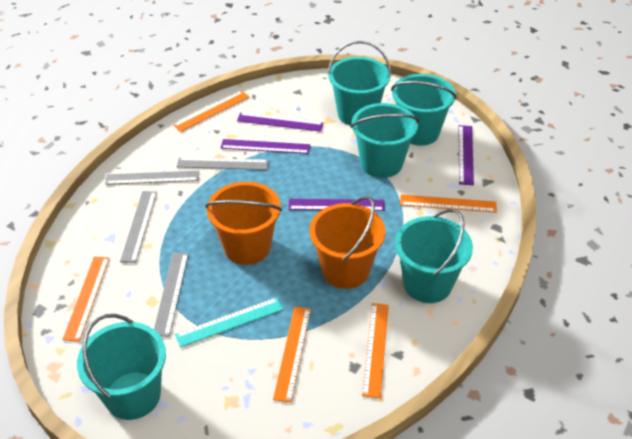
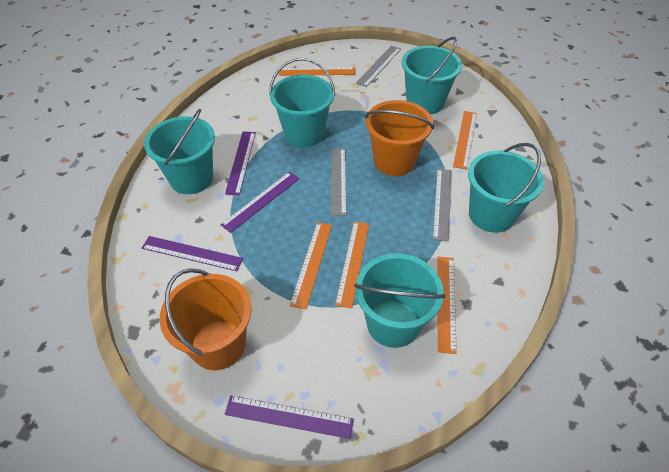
grey ruler: [105,171,199,185] [120,191,157,263] [154,253,188,337] [176,157,269,170] = 4 -> [331,148,346,216] [356,46,401,87] [433,169,452,242] = 3
turquoise ruler: [175,297,284,347] = 1 -> none = 0

